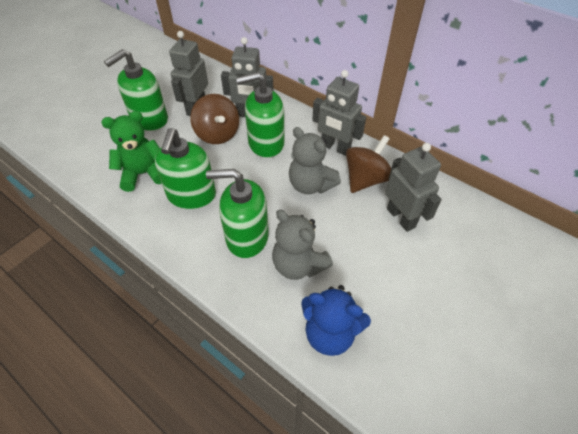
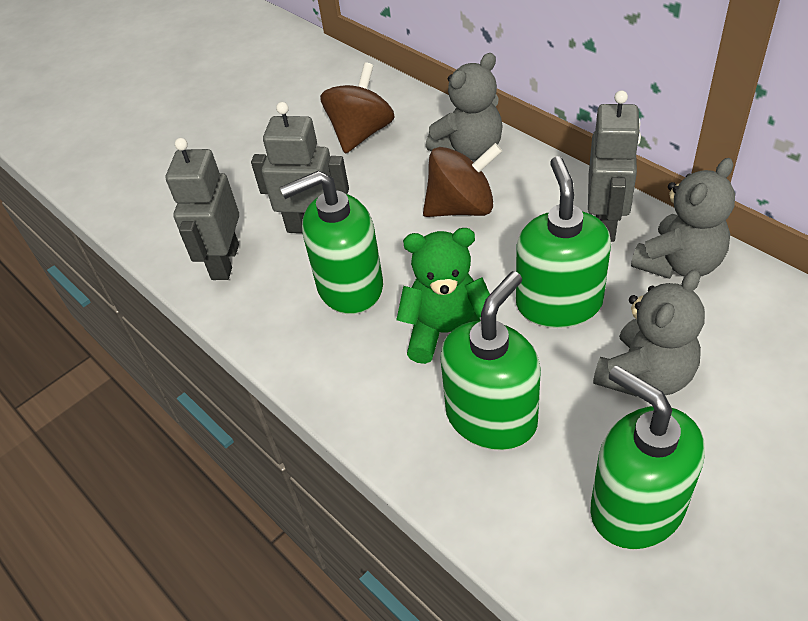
blue teddy bear: [301,285,371,356] = 1 -> none = 0
grey robot: [169,31,208,116] [221,37,274,117] [312,70,366,156] [385,143,442,232] = 4 -> [166,138,239,280] [251,102,349,233] [588,90,641,242] = 3
grey teddy bear: [272,209,333,280] [289,127,341,194] = 2 -> [426,53,503,160] [593,269,705,397] [631,158,735,279] = 3

